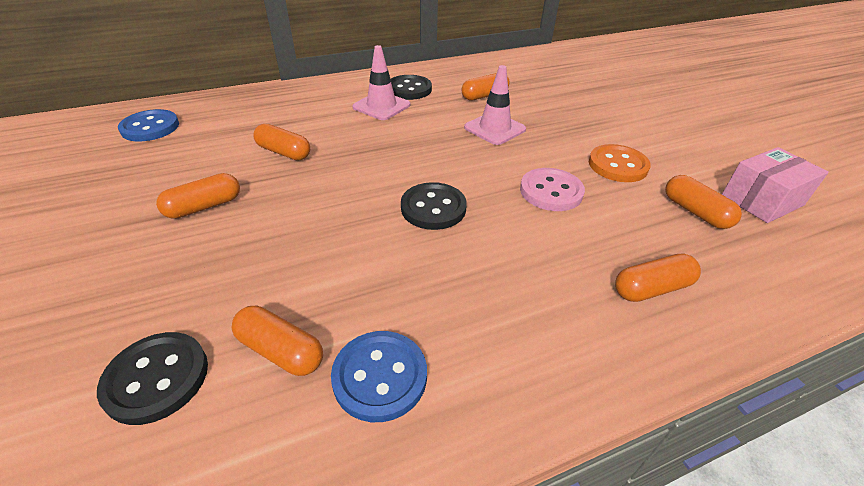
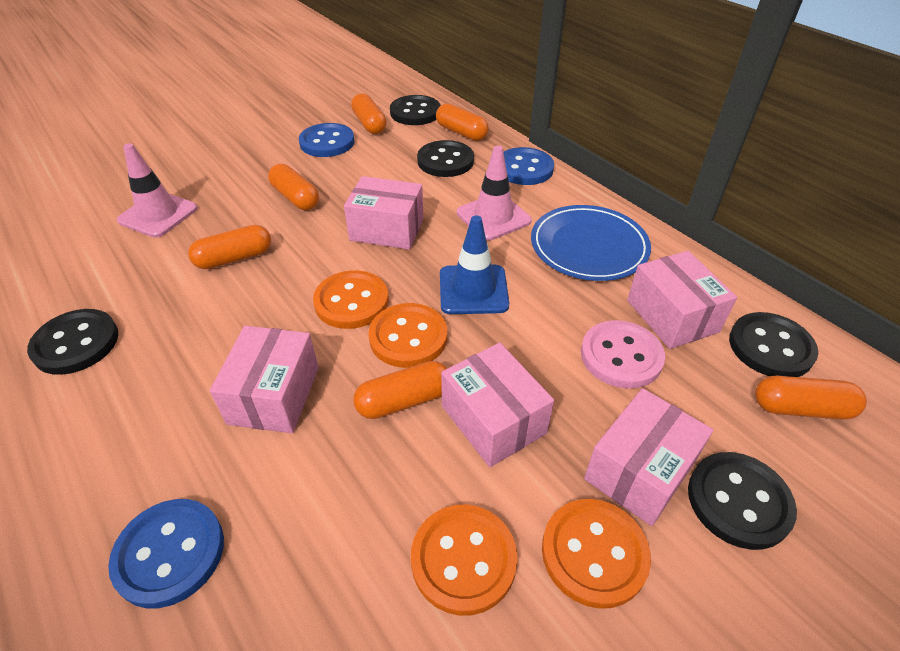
black button: [97,332,208,425] [391,75,432,100] [401,182,467,230] = 3 -> [27,309,118,375] [390,95,441,125] [417,140,474,177] [688,452,797,550] [729,312,818,377] = 5
blue button: [118,109,179,141] [331,331,427,422] = 2 -> [108,499,224,608] [299,123,355,157] [504,147,554,185] = 3
blue plate: none = 0 -> [531,205,651,281] = 1
blue traffic cone: none = 0 -> [440,216,509,314] = 1
orange button: [589,144,651,182] = 1 -> [313,270,389,329] [368,303,447,368] [411,505,518,616] [542,499,651,609] = 4
pink box: [722,147,829,223] = 1 -> [210,326,319,433] [344,176,424,250] [441,343,554,467] [584,388,713,526] [627,251,737,349] = 5

